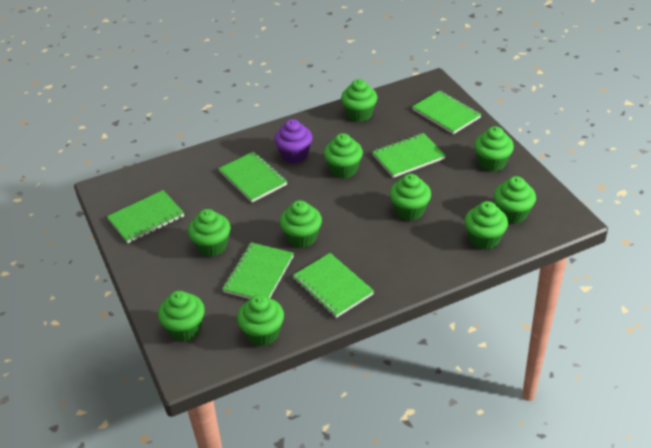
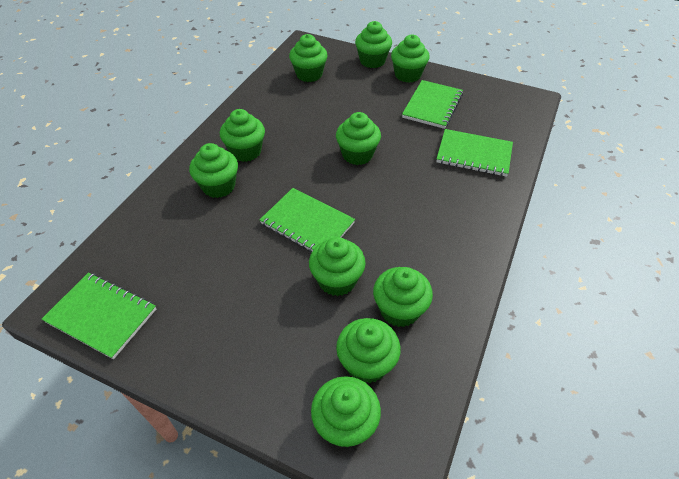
green notebook: [107,190,184,243] [218,151,287,202] [222,242,294,299] [292,253,374,318] [372,133,446,178] [412,90,481,134] = 6 -> [42,273,156,360] [260,188,355,252] [402,80,463,129] [436,129,513,177] = 4
purple cupcake: [274,119,312,163] = 1 -> none = 0

